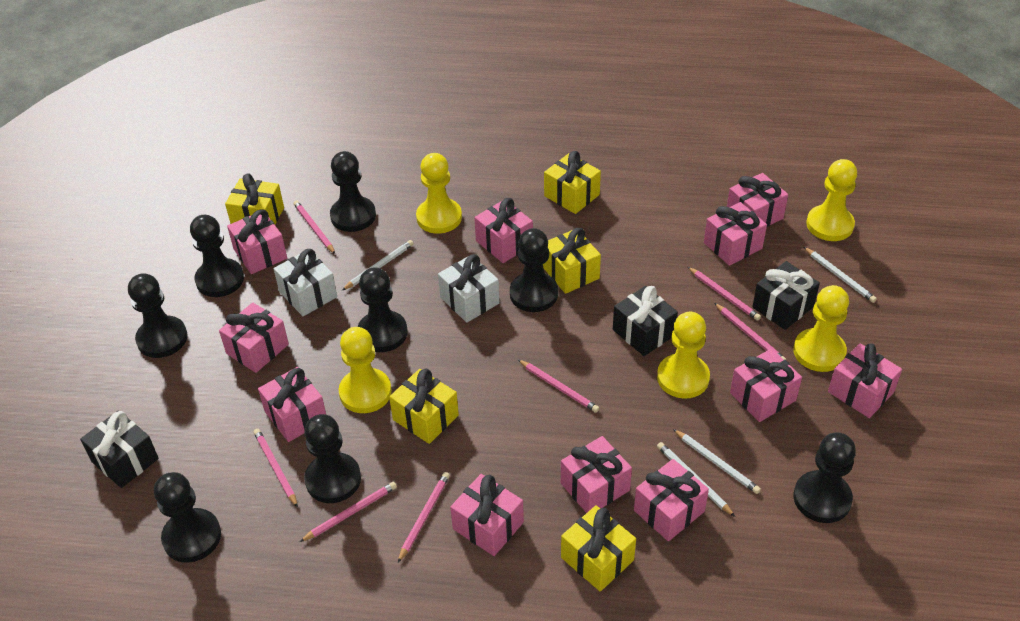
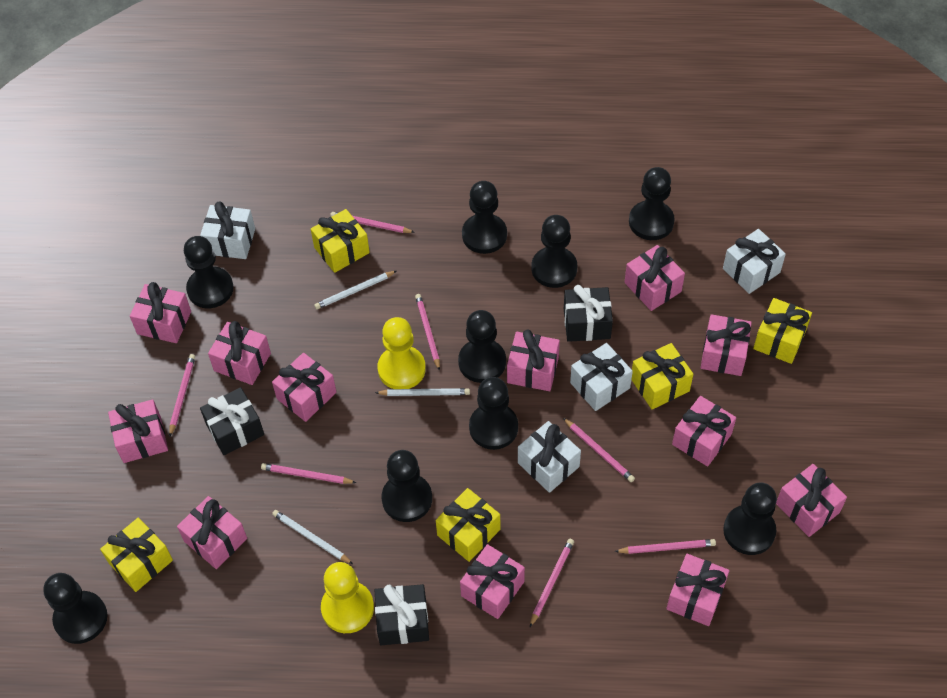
black pawn: [128,273,188,358] [154,472,221,563] [190,215,244,297] [304,414,361,503] [330,151,376,232] [357,267,408,352] [510,228,558,312] [793,433,856,523] = 8 -> [43,573,107,644] [184,236,234,308] [381,450,432,522] [458,310,506,383] [462,181,507,254] [469,377,518,450] [531,215,577,288] [629,167,675,240] [723,483,777,555] = 9
pink gift: [219,302,289,373] [227,209,287,274] [258,367,326,442] [450,474,524,556] [474,198,533,263] [561,436,632,513] [634,459,709,541] [704,202,767,266] [727,173,788,227] [730,348,802,422] [828,343,902,418] = 11 -> [108,399,168,463] [130,282,191,343] [177,496,247,569] [208,321,271,385] [272,353,336,422] [460,544,525,619] [507,330,560,391] [624,245,685,311] [666,554,730,626] [672,396,736,467] [701,314,752,376] [776,464,847,537] = 12
white gift: [274,249,337,316] [438,254,500,323] = 2 -> [200,201,255,259] [518,421,581,493] [570,343,633,411] [723,229,786,294] = 4
white pencil: [342,240,414,290] [657,442,735,517] [673,429,761,494] [804,247,877,303] = 4 -> [272,510,353,564] [314,271,396,309] [375,388,470,396] = 3
yellow pawn: [339,327,392,413] [416,153,462,234] [657,312,710,399] [793,285,849,372] [806,159,857,241] = 5 -> [321,562,374,633] [378,317,426,389] = 2

